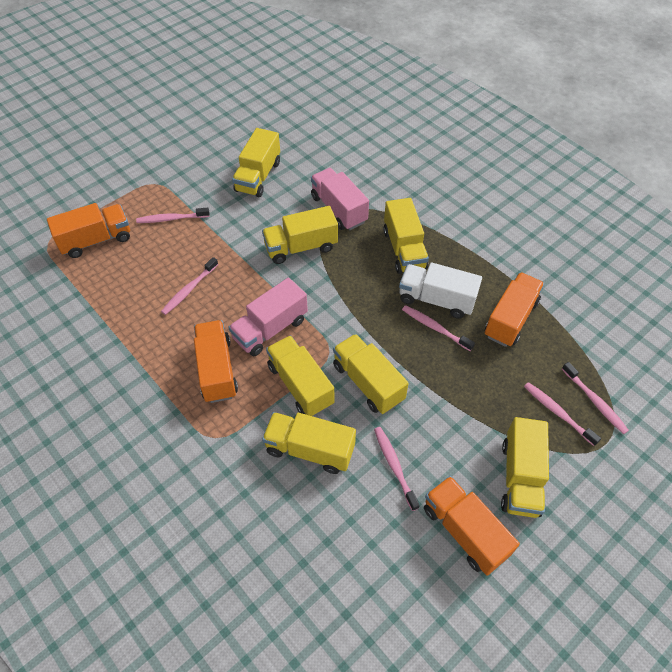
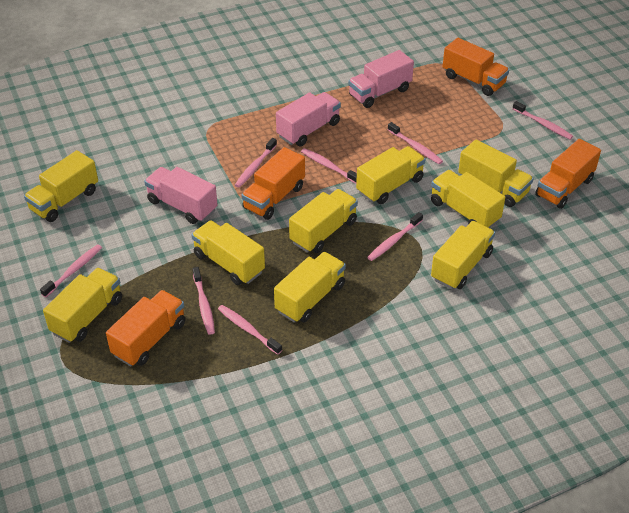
pink toothbrush: [136,207,210,223] [161,257,218,315] [374,427,420,511] [402,305,475,351] [524,382,601,446] [562,362,629,434] = 6 -> [40,244,102,297] [193,267,215,335] [218,305,282,355] [235,138,277,188] [301,148,357,184] [367,212,423,261] [387,122,443,164] [512,101,573,140] = 8
pink truck: [228,278,308,356] [311,168,369,230] = 2 -> [144,167,218,224] [276,92,341,146] [348,50,414,108] = 3
white truck: [399,263,482,319] = 1 -> none = 0
yellow truck: [232,128,280,197] [262,206,338,264] [262,412,356,474] [266,335,334,417] [333,334,409,414] [383,198,429,274] [501,417,549,518] = 7 -> [24,150,98,222] [43,268,122,343] [191,220,265,285] [274,252,346,323] [289,189,358,253] [356,146,425,204] [431,170,505,228] [431,221,495,289] [458,140,534,207] = 9

